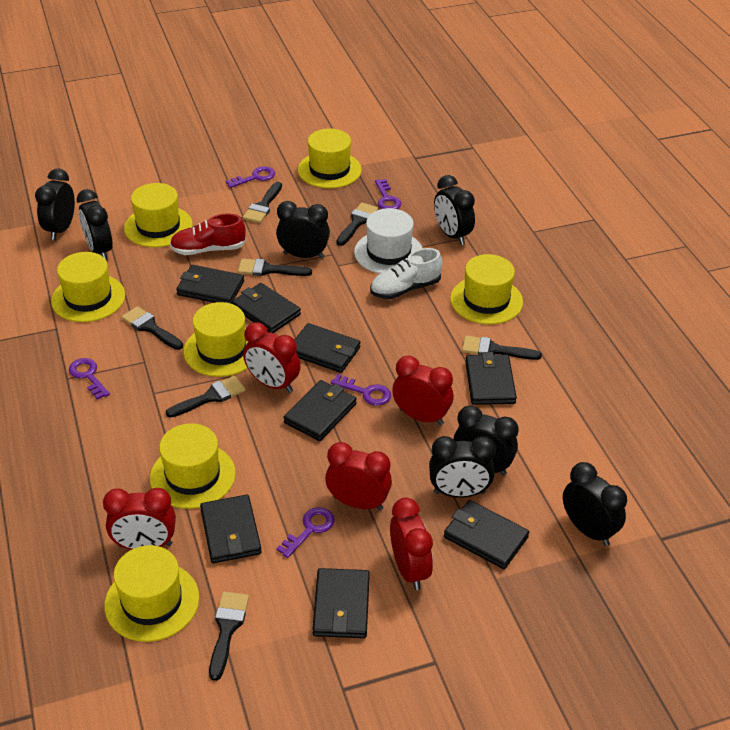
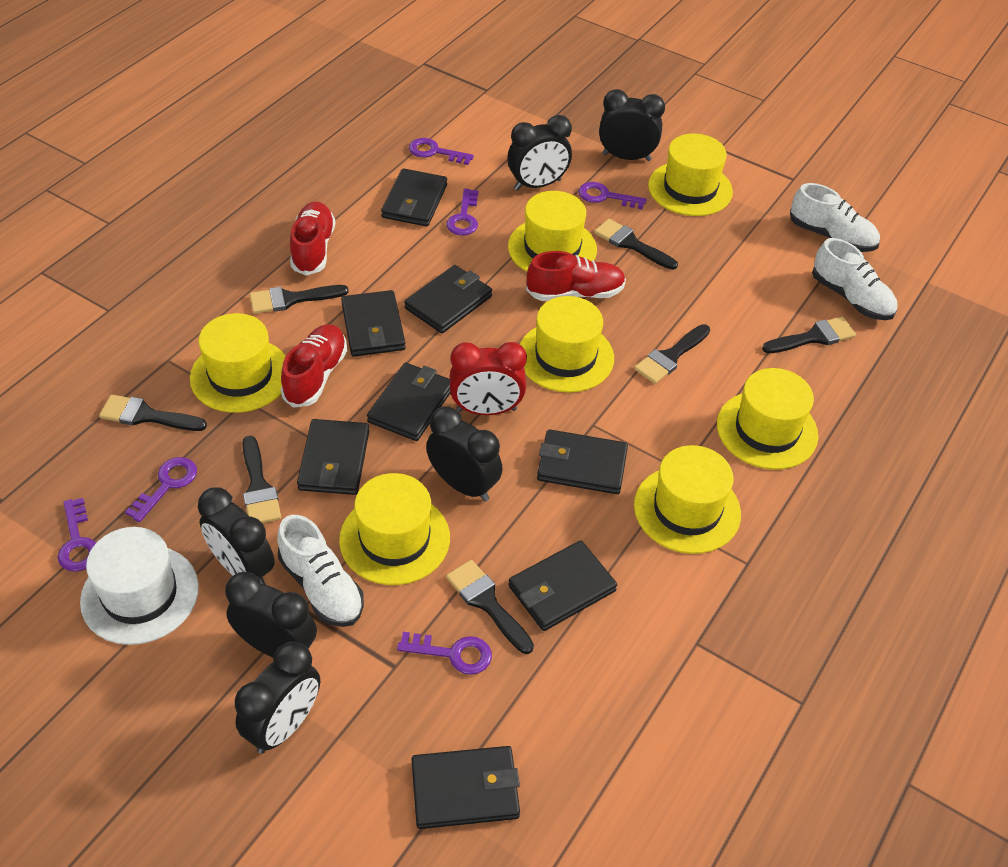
black clock: [35,169,75,240] [77,189,113,260] [276,201,330,259] [429,436,496,498] [434,175,475,245] [453,405,519,476] [563,462,627,546] = 7 -> [198,487,275,585] [225,572,317,657] [235,642,320,754] [426,407,502,502] [507,115,572,190] [599,89,665,161] = 6
purple key: [69,358,110,400] [226,166,275,188] [276,507,335,558] [331,374,391,406] [375,179,401,209] = 5 -> [58,498,96,572] [125,457,197,522] [397,632,492,675] [409,138,474,165] [446,189,479,236] [579,182,647,209] = 6
red clock: [103,488,176,550] [243,322,301,393] [325,442,392,510] [390,498,433,590] [392,356,453,425] = 5 -> [450,342,527,415] = 1
red shoe: [170,213,246,255] = 1 -> [281,324,347,408] [290,201,335,276] [526,251,626,301] = 3
white shoe: [370,248,442,299] = 1 -> [278,515,364,627] [790,183,880,252] [812,238,897,320] = 3

